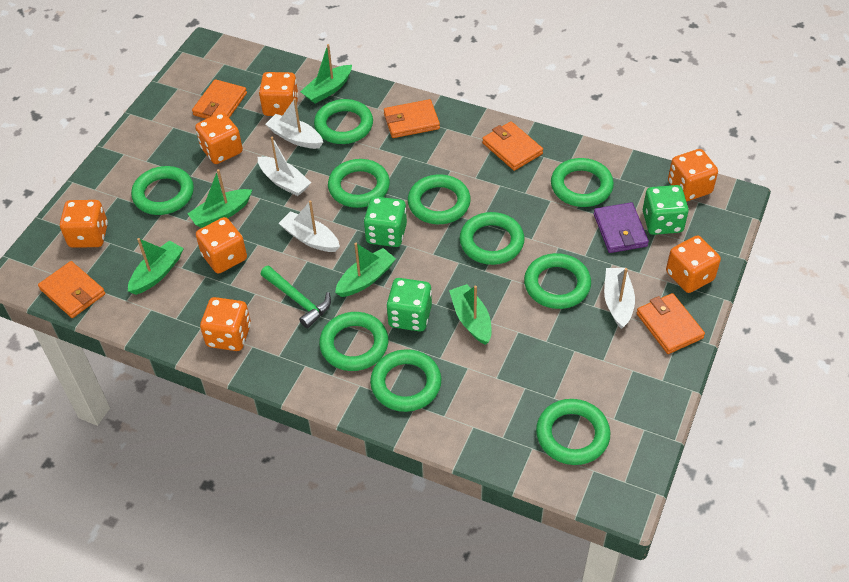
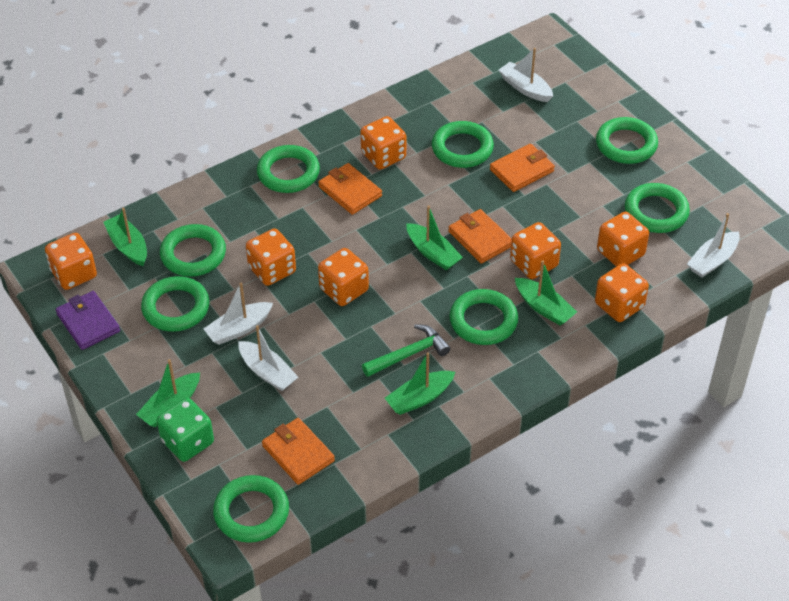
green dice: [364,196,407,247] [386,278,432,332] [643,185,689,235] = 3 -> [157,398,214,462] = 1
green ring: [131,166,194,215] [314,99,373,144] [319,312,388,371] [328,159,390,208] [370,349,442,412] [408,174,471,224] [460,212,525,265] [524,253,591,309] [536,399,610,465] [551,158,614,207] = 10 -> [141,276,210,332] [160,224,226,277] [213,475,289,543] [257,145,320,193] [432,121,494,168] [450,289,518,345] [596,117,658,164] [625,183,690,233] = 8
orange wallet: [38,261,105,318] [192,79,247,119] [384,99,440,138] [482,122,543,171] [636,293,705,354] = 5 -> [262,418,335,485] [318,163,382,215] [448,209,512,264] [490,144,555,192] = 4

